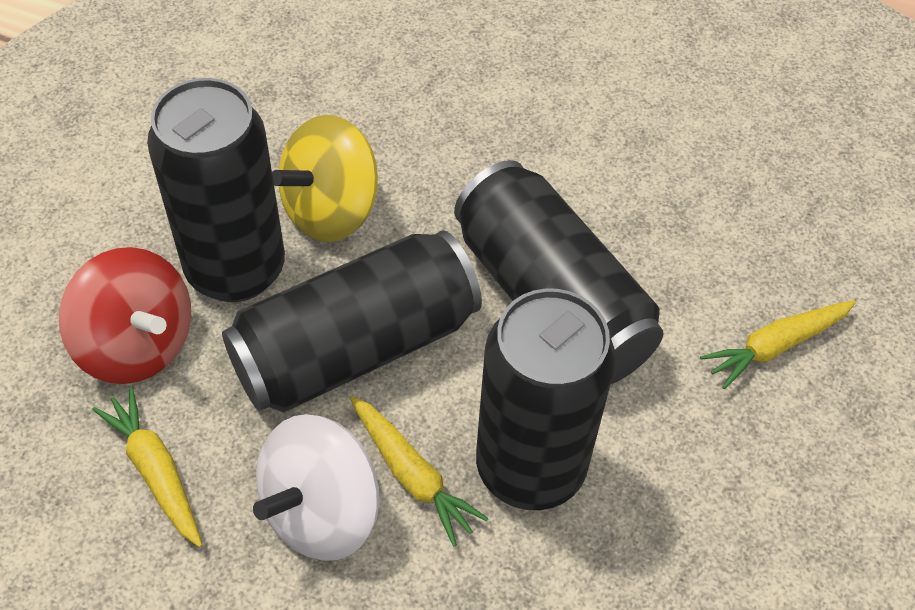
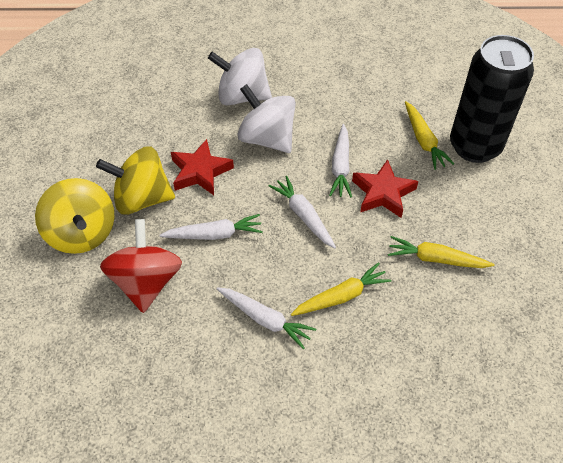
black can: [147,78,285,302] [222,230,482,412] [454,160,663,384] [476,288,616,510] = 4 -> [450,35,534,163] = 1
red star: none = 0 -> [171,139,234,195] [352,159,419,218] = 2
white carrot: none = 0 -> [160,214,263,240] [217,287,316,349] [269,176,336,249] [329,124,352,197] = 4
white spinning top: [253,414,379,561] = 1 -> [208,48,272,105] [237,84,296,153] = 2
yellow spinning top: [272,115,378,242] = 1 -> [35,178,115,254] [96,146,175,215] = 2

